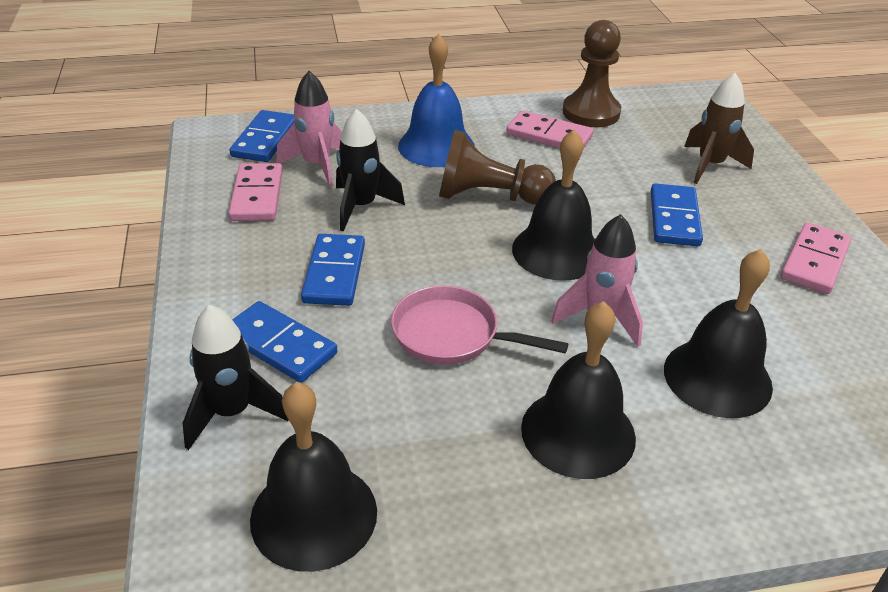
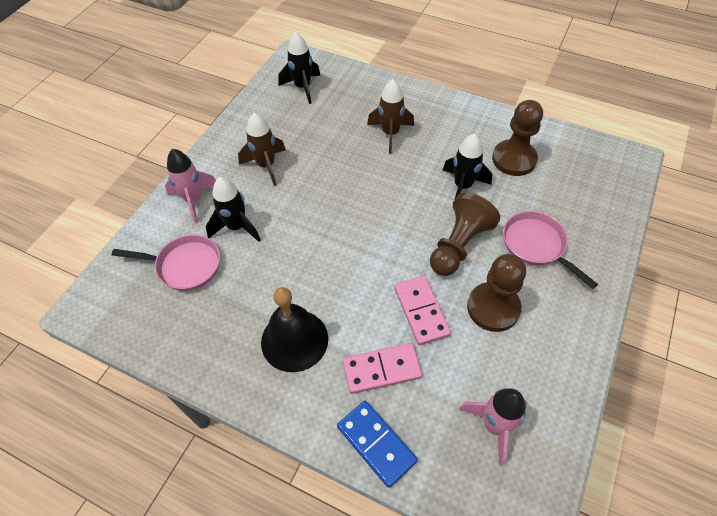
black bell: [250,382,377,572] [512,130,595,281] [521,301,636,479] [664,249,773,418] = 4 -> [261,287,328,372] = 1
black rocket: [183,304,288,450] [336,109,405,231] = 2 -> [206,177,261,242] [278,32,321,104] [443,134,492,199] = 3
blue bell: [398,34,475,167] = 1 -> none = 0
blue domino: [230,110,294,162] [232,301,337,383] [301,234,365,306] [651,183,703,246] = 4 -> [337,401,418,488] = 1
brown pawn: [439,130,556,204] [562,20,621,127] = 2 -> [430,192,500,276] [467,254,526,332] [492,100,543,176] = 3
brown rocket: [684,73,754,184] = 1 -> [238,113,286,186] [367,79,414,154] = 2
pink domino: [228,163,283,221] [506,110,594,149] [781,222,851,294] = 3 -> [343,343,422,394] [394,276,451,345] = 2
pink pan: [391,286,568,365] = 1 -> [112,234,220,291] [503,211,598,289] = 2

